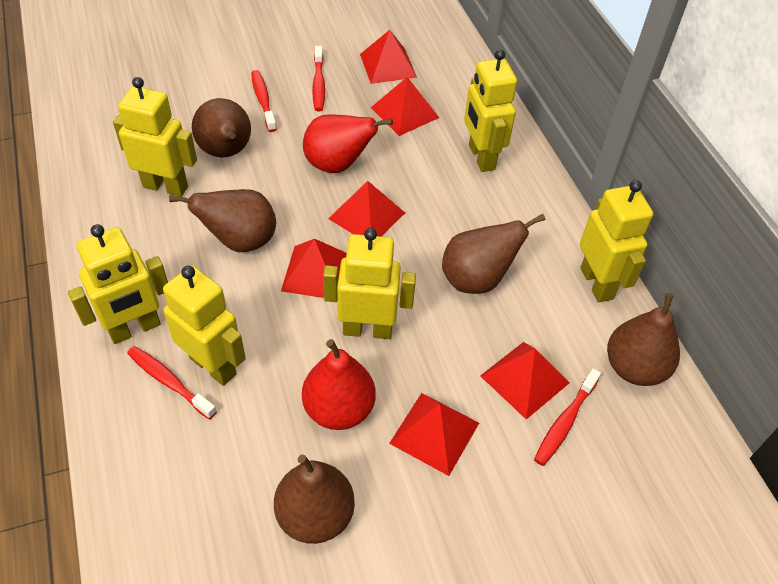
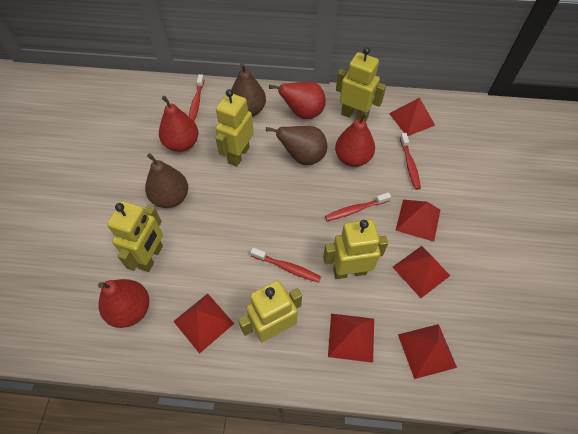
brown pear: [169,189,276,252] [192,98,251,157] [274,454,355,544] [442,214,545,294] [607,293,680,386] = 5 -> [145,153,188,208] [231,63,266,116] [266,126,327,165] = 3
red pear: [302,339,376,430] [303,114,393,173] = 2 -> [98,279,149,328] [159,96,198,152] [269,82,326,119] [335,112,375,167] = 4
yellow robot: [68,224,168,344] [113,77,197,197] [163,266,246,386] [323,228,416,339] [464,49,517,172] [580,180,653,302] = 6 -> [107,201,163,272] [216,89,254,167] [238,280,302,343] [323,219,388,279] [336,47,386,122] = 5

